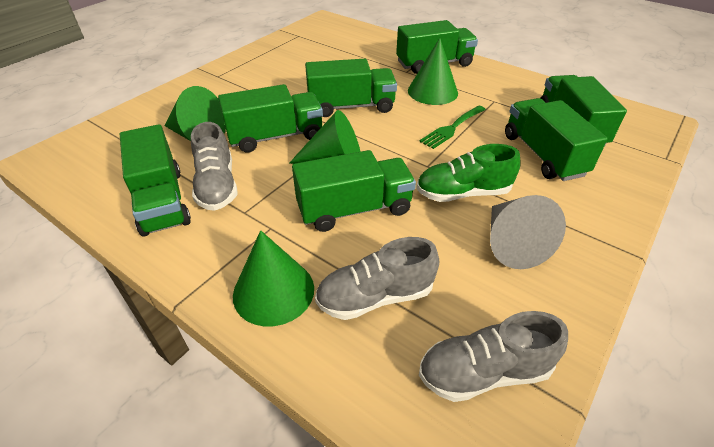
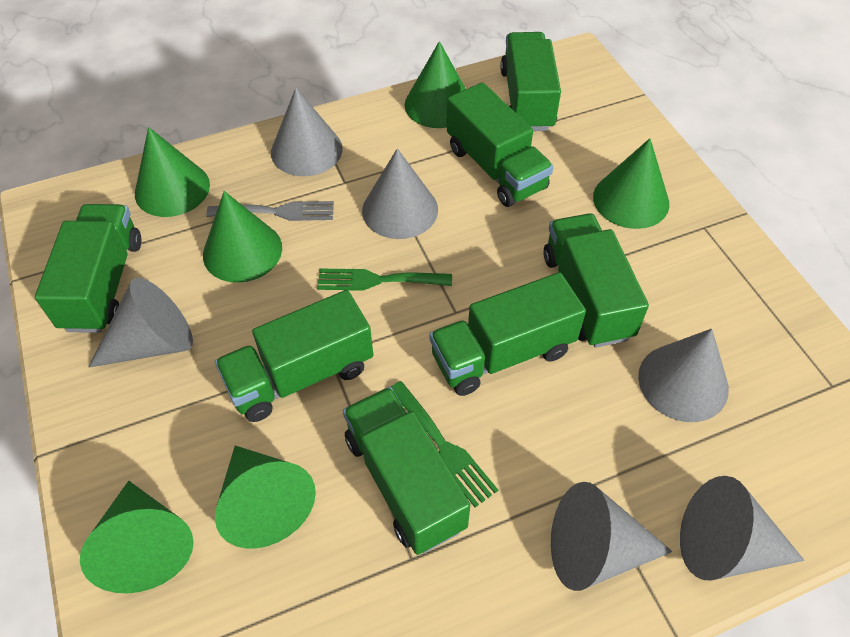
green cone: [164,86,226,141] [233,230,314,326] [289,110,361,164] [408,38,458,105] = 4 -> [80,481,194,593] [135,127,210,217] [203,191,282,283] [215,446,316,548] [405,41,466,128] [593,138,669,229] = 6
green fork: [419,105,486,149] = 1 -> [317,269,452,291] [391,381,498,508] = 2
green shoe: [416,144,521,202] = 1 -> none = 0
grey cone: [490,195,566,269] = 1 -> [89,277,193,368] [271,88,343,176] [362,148,438,239] [551,482,673,591] [638,328,729,422] [680,476,804,581] = 6
grey fork: none = 0 -> [207,201,334,221] = 1
grey shoe: [191,122,237,211] [315,237,439,320] [419,311,568,402] = 3 -> none = 0

